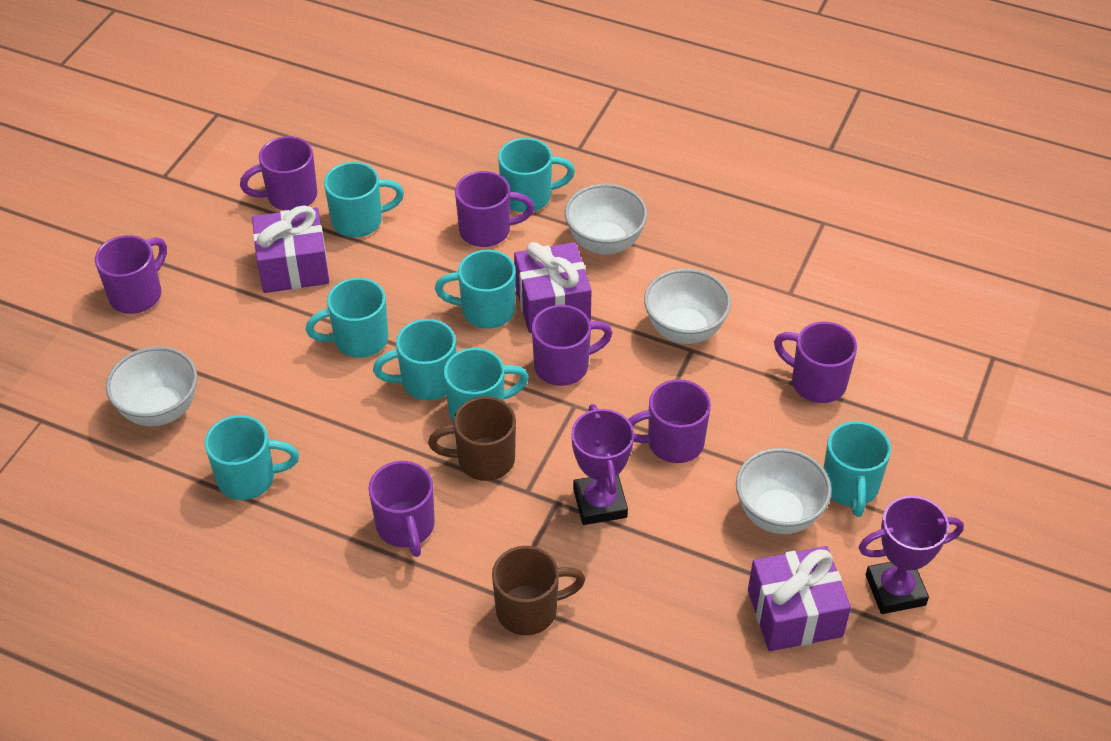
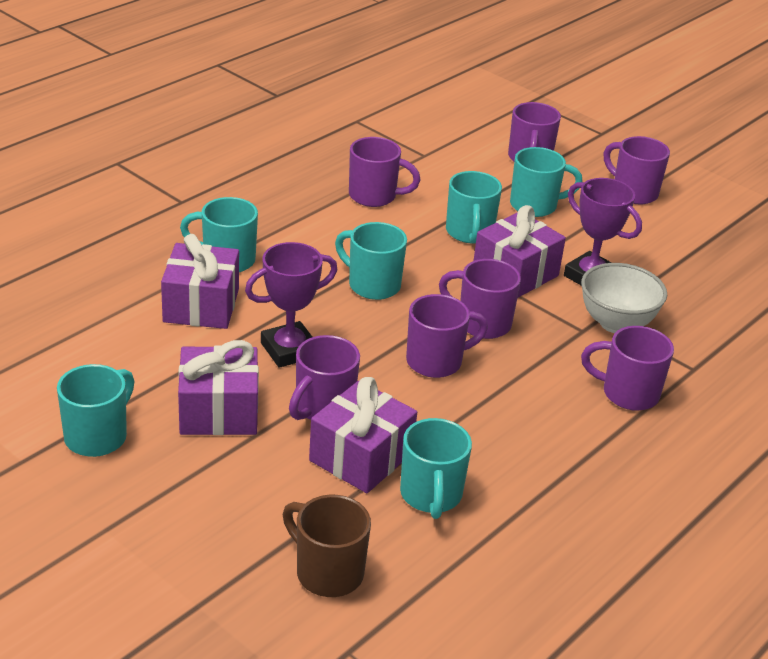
brown mug: [428,396,516,481] [492,546,586,635] = 2 -> [283,495,371,597] = 1
purple gift: [252,205,329,293] [514,242,592,333] [748,546,851,651] = 3 -> [161,234,239,329] [178,340,259,435] [309,377,417,493] [473,205,566,297] = 4
turquoise mug: [205,415,299,500] [305,278,388,358] [324,162,404,238] [373,319,456,400] [435,250,516,329] [444,348,529,421] [498,138,575,213] [824,421,891,517] = 8 -> [57,364,135,457] [180,197,258,272] [335,222,407,300] [400,418,472,519] [446,171,502,243] [510,147,583,217] = 6
white bowl: [106,346,197,426] [565,184,648,255] [644,269,731,344] [736,448,832,534] = 4 -> [581,263,667,333] = 1

